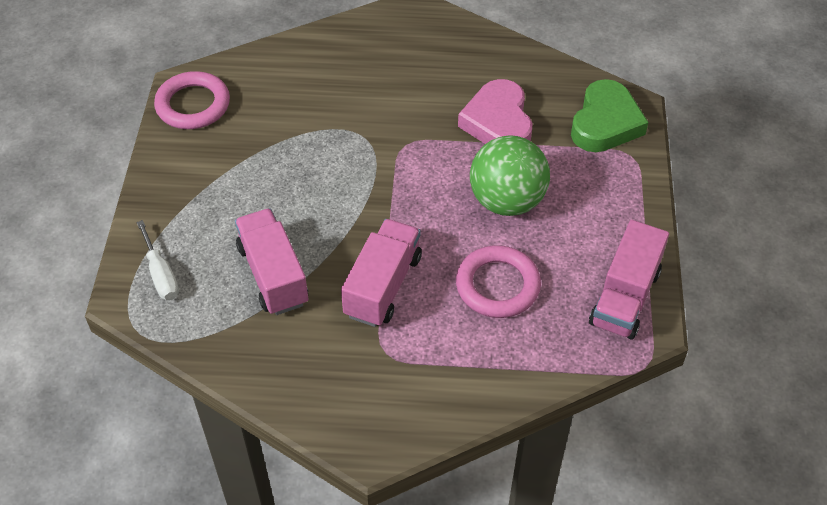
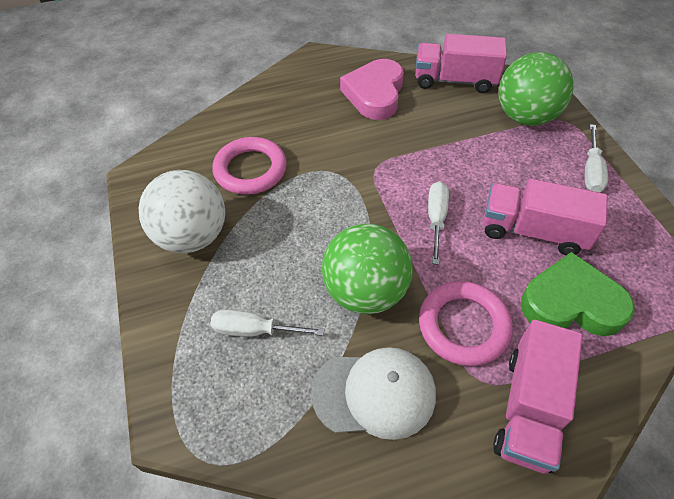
green ball: [470,135,550,216] = 1 -> [322,224,413,314] [499,52,574,126] = 2
white ball: none = 0 -> [139,170,225,253] = 1
white cap: none = 0 -> [311,347,436,440] = 1
white screwdriver: [136,220,179,300] = 1 -> [210,309,325,337] [428,182,449,265] [585,124,608,192] = 3

